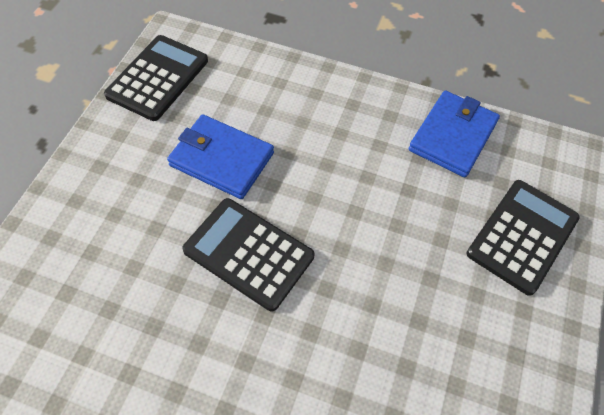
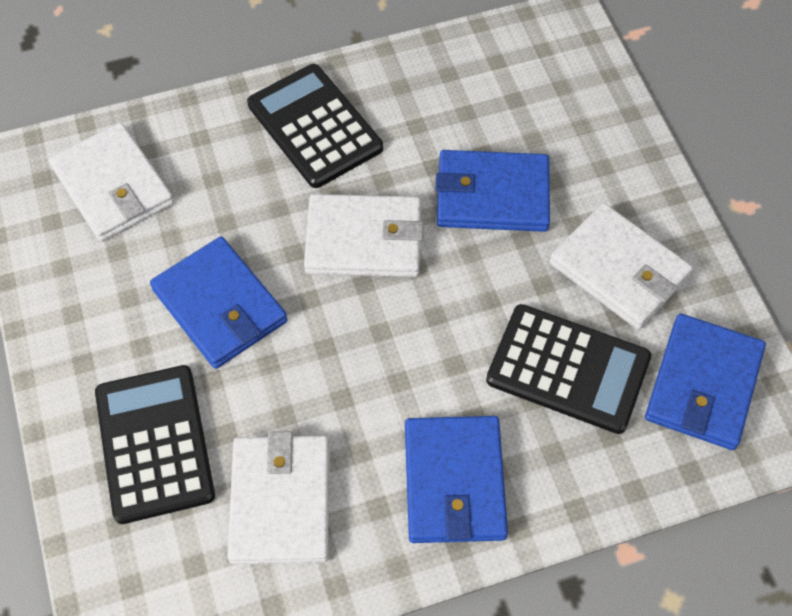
blue wallet: [167,114,274,199] [409,90,500,178] = 2 -> [150,236,287,369] [405,416,508,543] [435,150,550,232] [645,314,766,450] = 4
white wallet: none = 0 -> [49,122,174,242] [228,431,329,564] [304,194,424,277] [549,203,693,330] = 4

